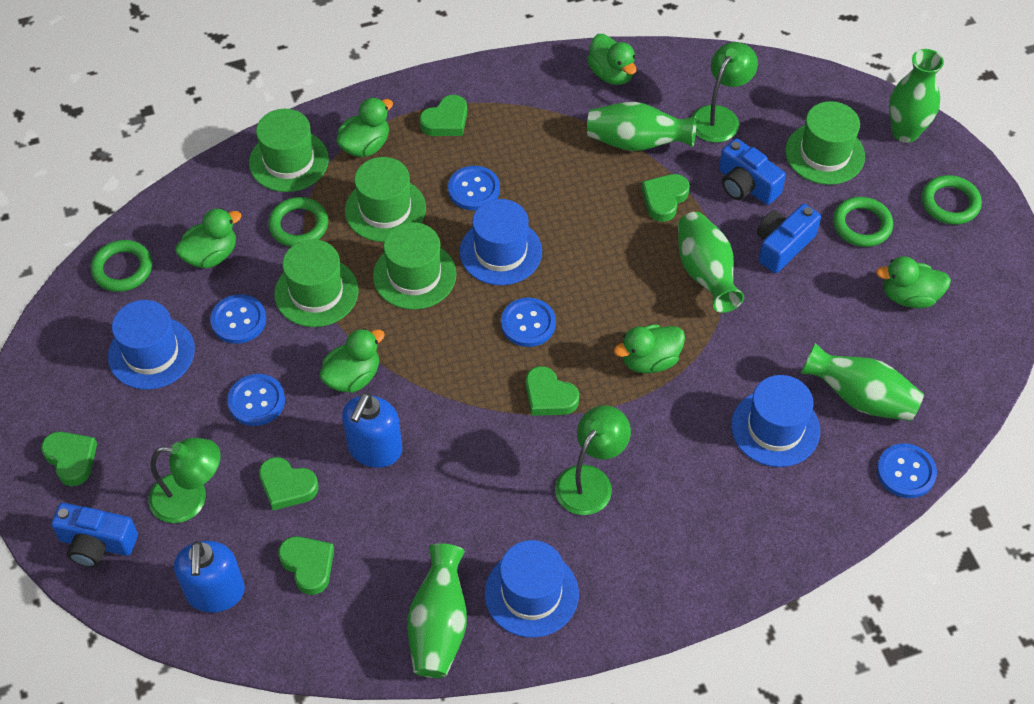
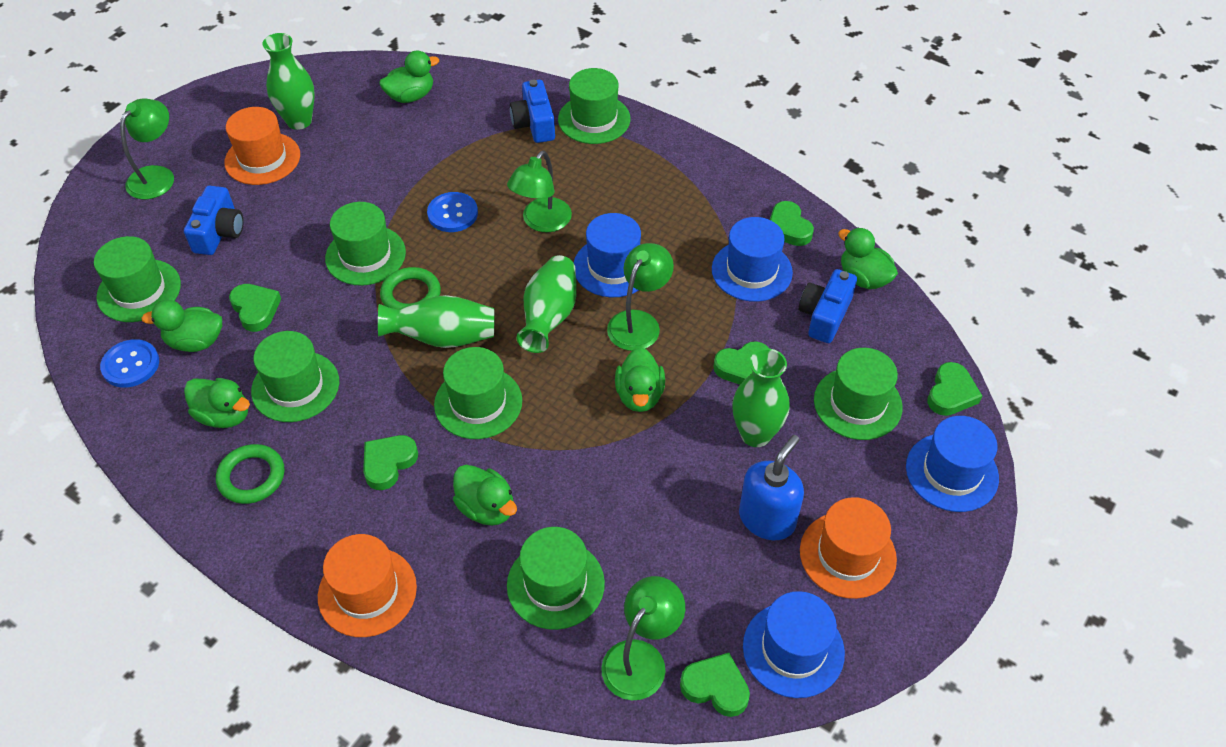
blue button: [210,294,266,344] [227,374,285,426] [448,166,500,210] [501,298,556,347] [877,444,937,498] = 5 -> [100,339,159,388] [427,192,478,232] = 2
blue soap dispenser: [174,541,245,612] [342,392,402,468] = 2 -> [739,435,804,540] = 1
green hat: [249,109,329,192] [274,239,359,327] [345,157,426,242] [373,222,456,310] [785,101,865,185] = 5 -> [94,236,181,322] [251,331,339,422] [325,202,406,286] [434,347,522,439] [507,527,605,630] [558,68,630,144] [814,348,903,440] = 7
green lamp: [149,438,221,523] [555,405,631,515] [691,42,758,143] = 3 -> [120,99,174,200] [507,151,572,232] [601,576,685,700] [607,243,674,351] = 4
green ring: [91,240,152,292] [268,197,328,247] [833,197,893,247] [922,175,982,225] = 4 -> [216,444,284,504] [380,267,441,309] = 2
green vase: [407,543,467,678] [587,102,697,151] [678,212,744,313] [801,343,924,421] [889,49,944,143] = 5 -> [263,33,315,130] [378,295,494,348] [517,255,577,353] [732,348,790,447] = 4
orange hat: none = 0 -> [224,107,300,185] [318,534,417,637] [800,497,897,599] = 3

